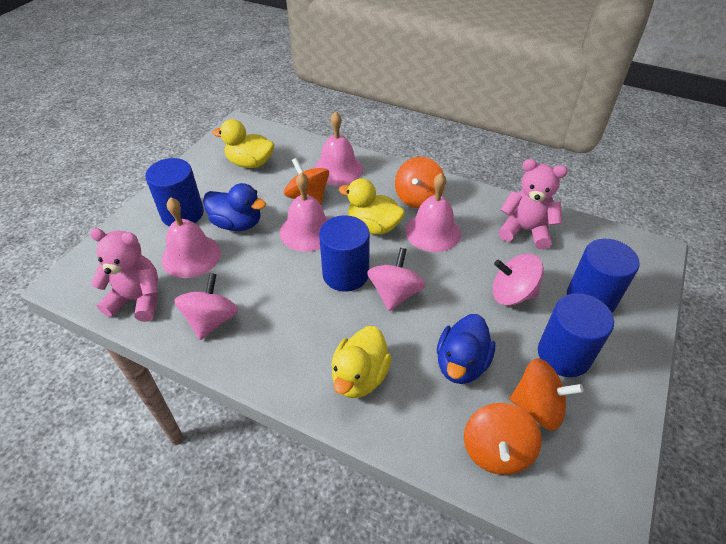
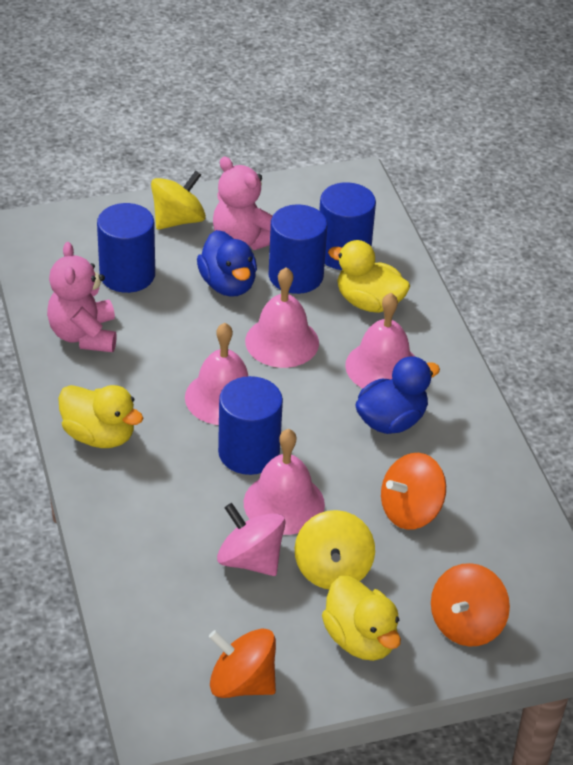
orange spinning top: [284,158,329,205] [395,157,445,208] [464,403,542,475] [509,358,584,431] = 4 -> [209,629,276,698] [381,453,446,530] [431,563,510,647] = 3
pink spinning top: [174,273,239,340] [367,248,426,311] [492,254,544,306] = 3 -> [217,503,286,576] = 1
yellow spinning top: none = 0 -> [151,171,206,230] [295,510,375,589] = 2

